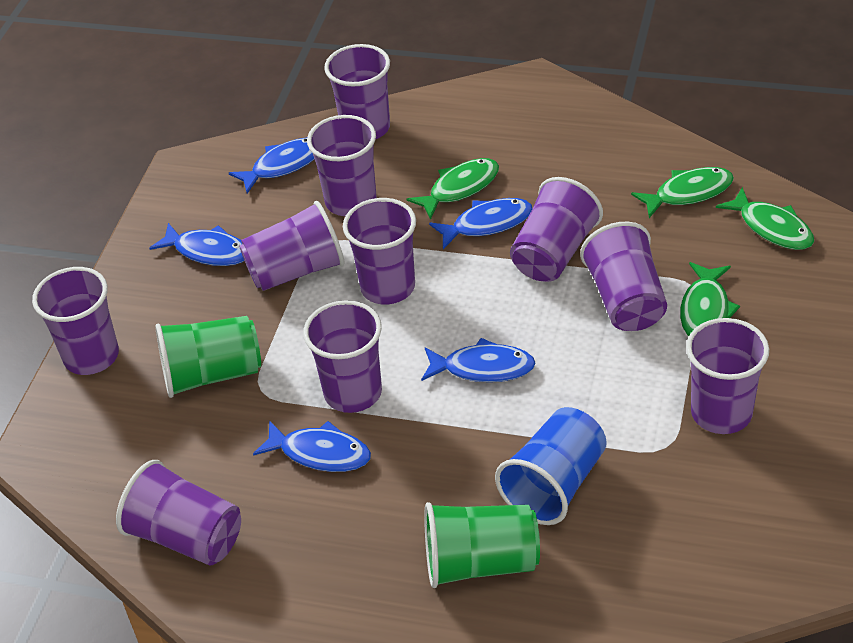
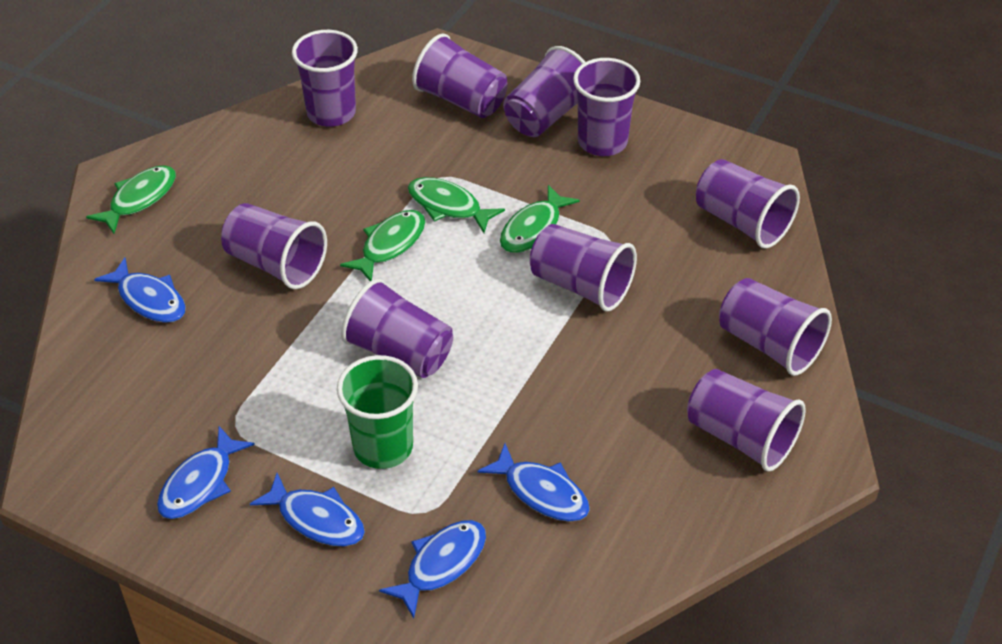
blue cup: [495,407,607,525] = 1 -> none = 0
green cup: [155,316,261,398] [424,502,540,588] = 2 -> [337,355,418,469] = 1

